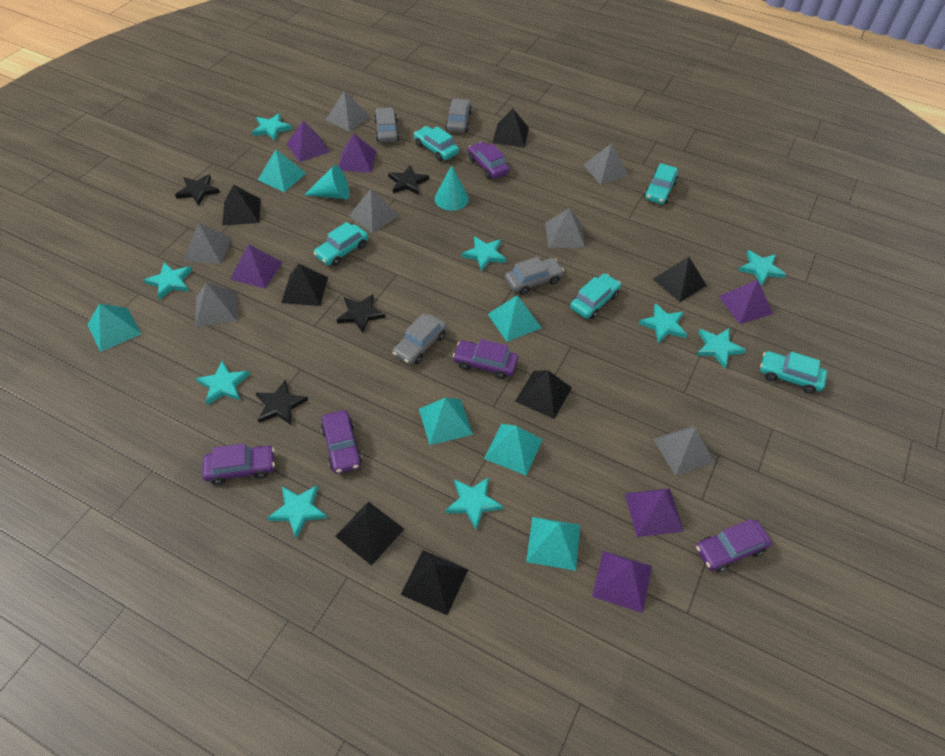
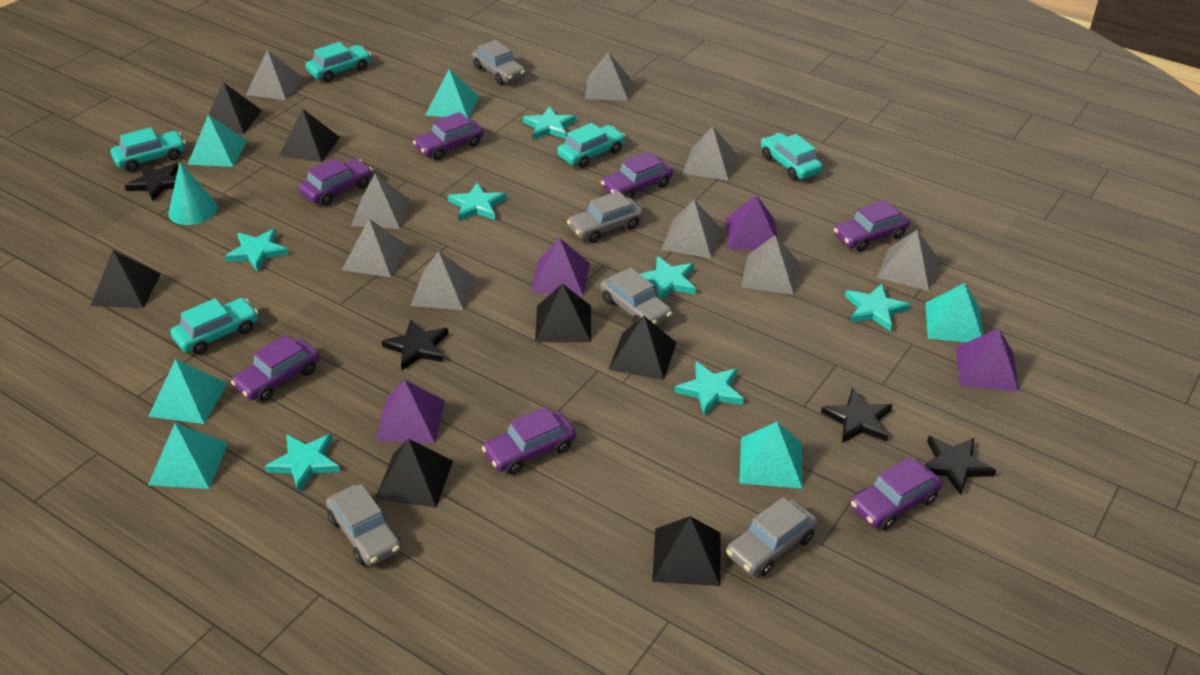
grey car: [374,107,400,142] [392,314,447,365] [445,98,472,133] [505,257,564,295] = 4 -> [326,484,401,566] [472,40,526,85] [567,191,643,243] [600,268,672,326] [726,497,818,576] = 5
grey pyramid: [184,223,231,264] [195,283,237,327] [325,91,370,132] [349,189,399,234] [545,208,585,248] [583,143,629,185] [653,426,715,476] = 7 -> [246,50,303,100] [342,218,408,277] [351,174,410,229] [411,251,474,310] [585,52,630,101] [661,200,721,258] [682,126,737,181] [741,235,799,295] [877,230,940,291] = 9
purple car: [202,443,275,485] [321,410,362,474] [453,339,518,379] [468,142,510,179] [696,519,772,572] = 5 -> [231,335,319,402] [299,158,372,206] [413,112,484,160] [482,407,576,475] [601,151,673,199] [834,200,909,252] [851,457,942,530] = 7
purple pyramid: [230,244,282,289] [287,121,330,162] [339,134,377,173] [592,551,652,613] [625,488,684,537] [718,280,773,324] = 6 -> [375,380,445,444] [531,238,590,297] [725,195,778,250] [956,328,1019,392] = 4
turquoise cone: [305,165,349,199] [435,165,469,211] = 2 -> [168,162,218,225] = 1
turquoise star: [144,262,192,300] [196,360,250,405] [252,113,292,141] [267,485,327,539] [446,477,503,530] [462,236,506,272] [639,303,687,343] [697,328,746,368] [738,250,786,286] = 9 -> [224,228,289,272] [264,434,340,493] [448,183,507,221] [523,106,577,140] [640,256,696,300] [674,362,744,416] [845,283,911,331] = 7

